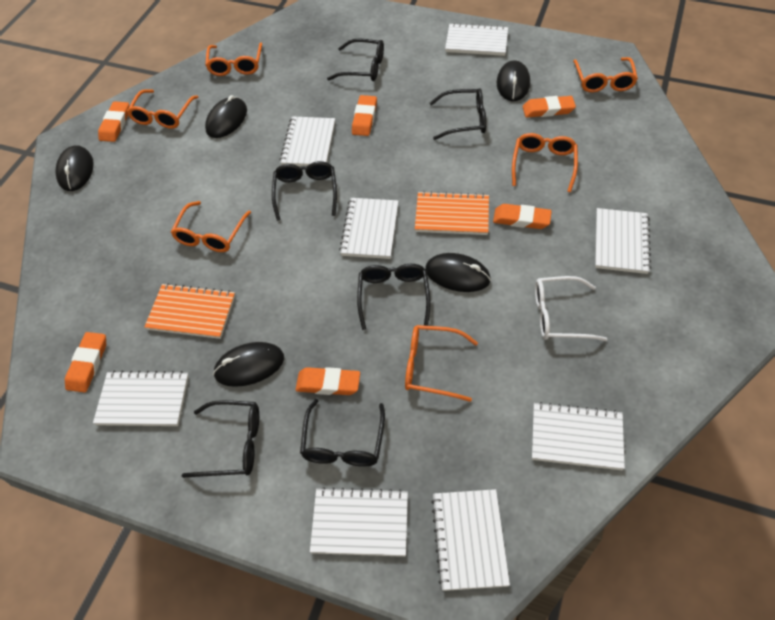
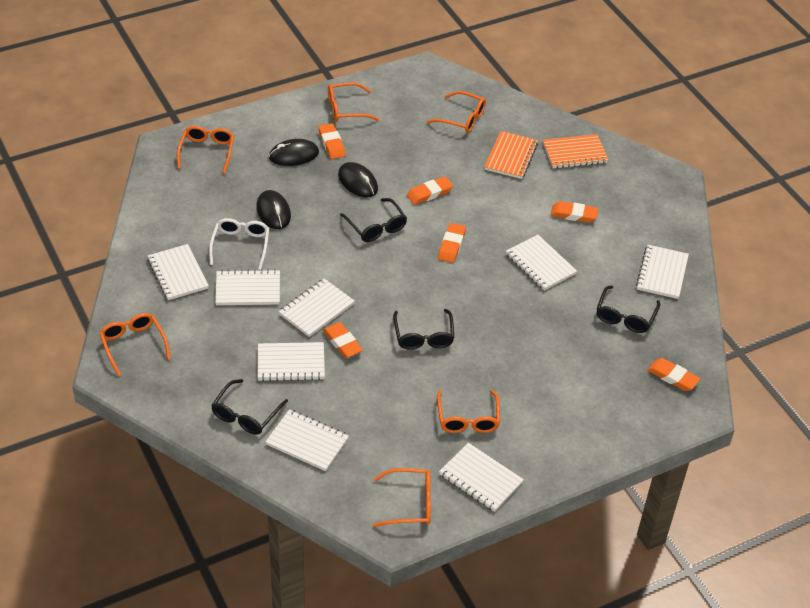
black glasses: [182,400,259,478] [272,161,337,221] [300,399,385,467] [327,39,384,81] [357,264,431,330] [430,88,486,140] = 6 -> [211,379,288,435] [340,198,407,242] [393,309,454,350] [596,285,660,333] = 4
black mouse: [56,145,94,191] [205,95,247,138] [213,342,284,387] [425,253,491,292] [497,60,530,101] = 5 -> [256,190,291,229] [269,139,319,166] [338,162,378,197] = 3

